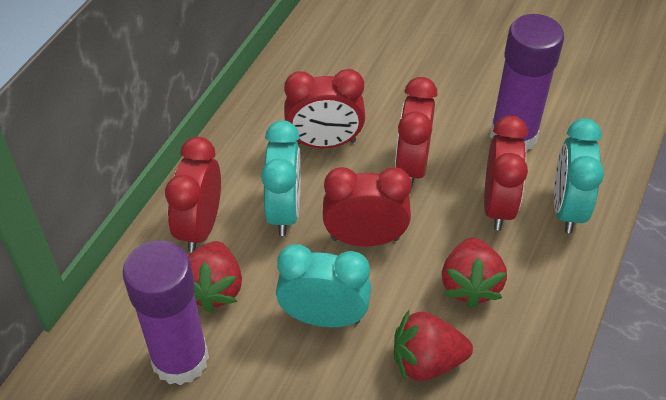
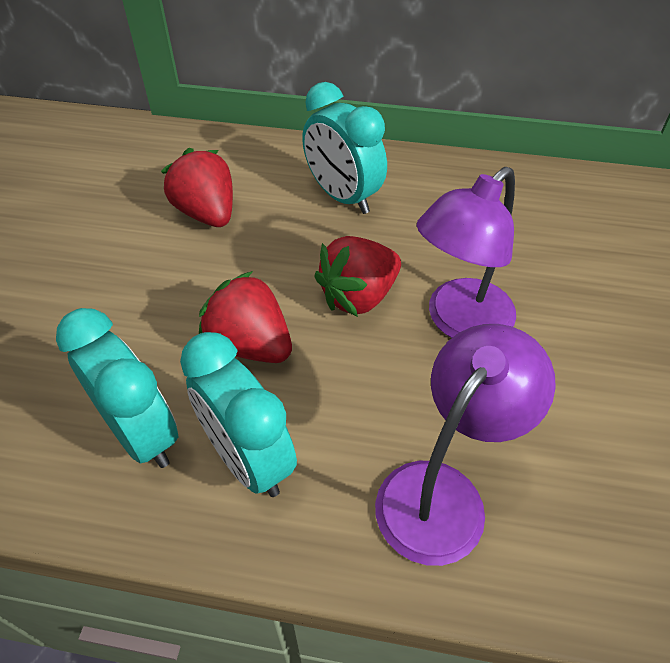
purple glue stick: [122,240,209,385] [490,14,564,151] = 2 -> none = 0
purple lamp: none = 0 -> [375,324,556,566] [417,167,516,338] = 2
red clock: [165,137,221,253] [284,69,365,148] [323,167,412,246] [395,77,438,189] [484,115,528,230] = 5 -> none = 0

